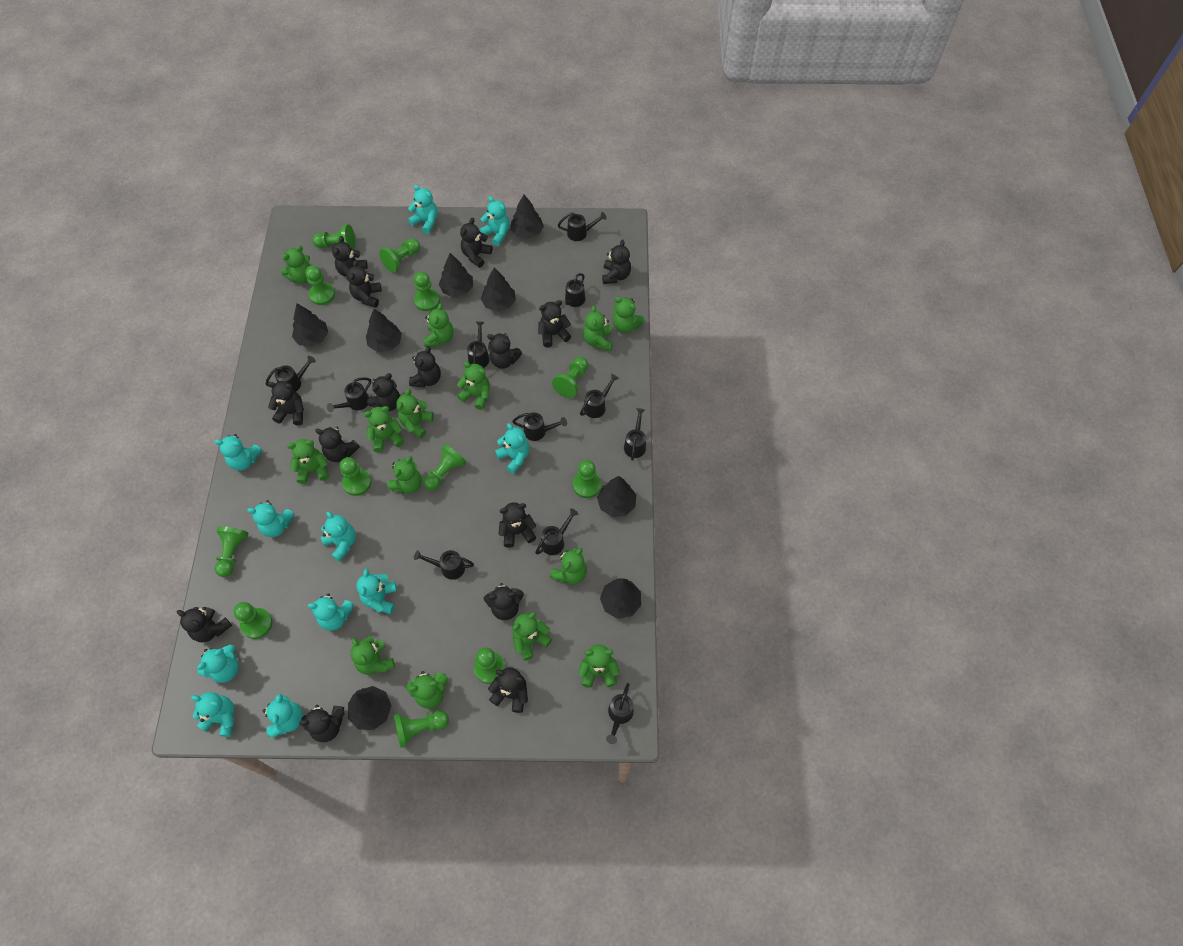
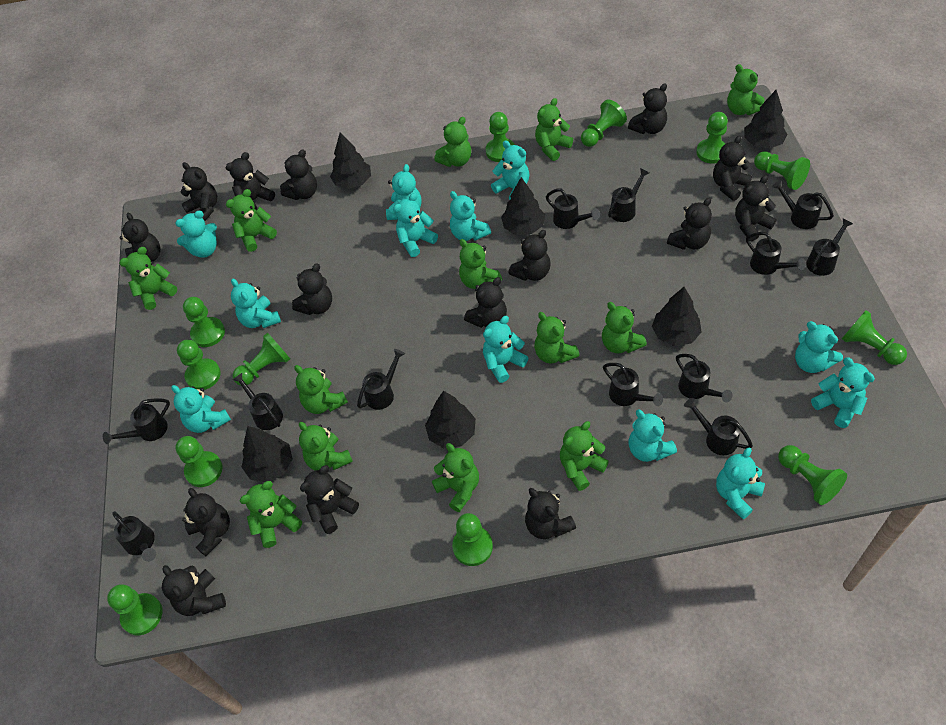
black tree: [292,303,328,347] [348,686,392,730] [366,309,402,352] [439,253,473,297] [481,267,516,312] [510,194,544,239] [597,476,636,517] [600,578,641,619] = 8 -> [242,426,293,482] [330,133,371,189] [425,391,476,448] [501,177,545,235] [652,287,701,346] [744,90,788,149] = 6
black watering can: [266,356,316,392] [327,378,371,412] [414,550,474,580] [467,321,489,368] [512,412,567,441] [535,508,579,555] [558,212,607,241] [560,273,585,309] [580,374,619,418] [606,683,634,744] [624,408,646,461] = 11 -> [103,398,170,444] [112,511,156,562] [232,373,283,430] [357,349,405,410] [546,189,600,229] [603,363,663,406] [608,168,649,222] [676,354,732,403] [684,398,753,455] [746,232,806,275] [772,180,834,229] [806,219,853,276] = 12
green teddy bear: [281,245,311,283] [287,439,329,484] [350,636,395,675] [364,406,404,452] [387,456,422,494] [396,389,434,439] [406,671,448,709] [424,303,454,347] [457,362,490,410] [512,612,552,660] [550,548,587,584] [578,644,620,688] [583,306,613,351] [613,297,645,333] = 14 -> [119,247,177,310] [226,189,277,252] [240,481,302,548] [294,365,348,414] [299,422,353,470] [432,443,479,512] [434,117,471,167] [459,239,502,289] [534,312,580,363] [535,98,573,161] [560,421,609,491] [602,302,647,353] [727,64,765,115] = 13
turquoise teddy bear: [191,692,234,737] [197,645,239,683] [215,434,262,471] [247,500,295,537] [263,694,303,738] [308,593,354,631] [321,511,356,562] [356,569,397,614] [408,185,438,234] [479,196,510,246] [495,423,530,474] = 11 -> [171,385,231,433] [175,211,217,258] [231,279,281,328] [386,164,421,220] [393,193,438,257] [450,191,491,241] [483,316,529,383] [491,141,529,200] [629,410,677,462] [716,448,765,519] [795,321,843,373] [811,357,875,428] = 12

